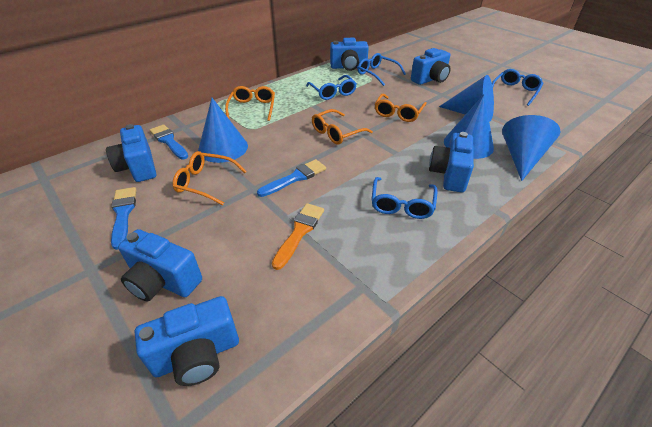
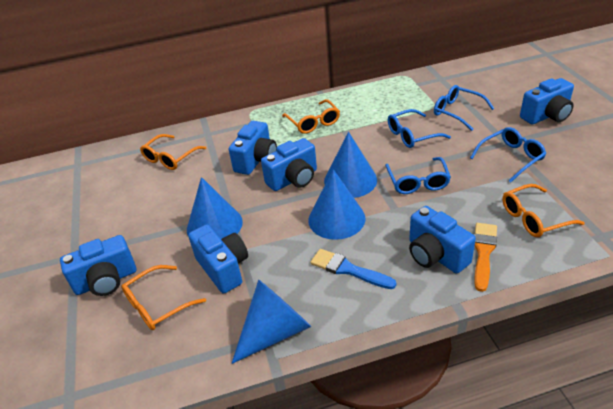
blue brush: [111,187,136,250] [150,125,188,159] [257,159,326,197] = 3 -> [310,249,396,289] = 1

